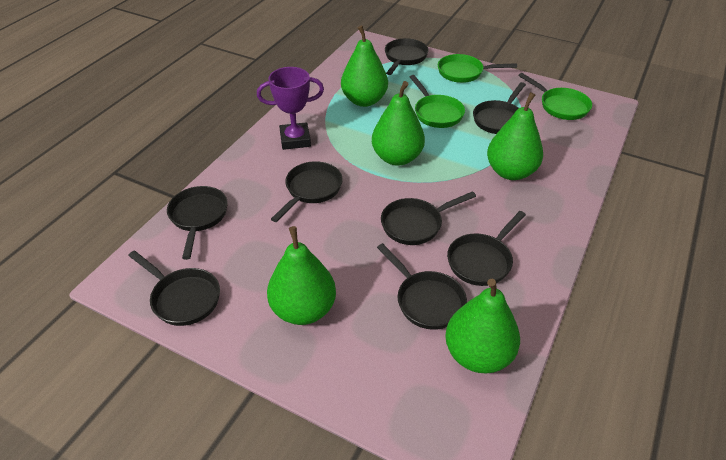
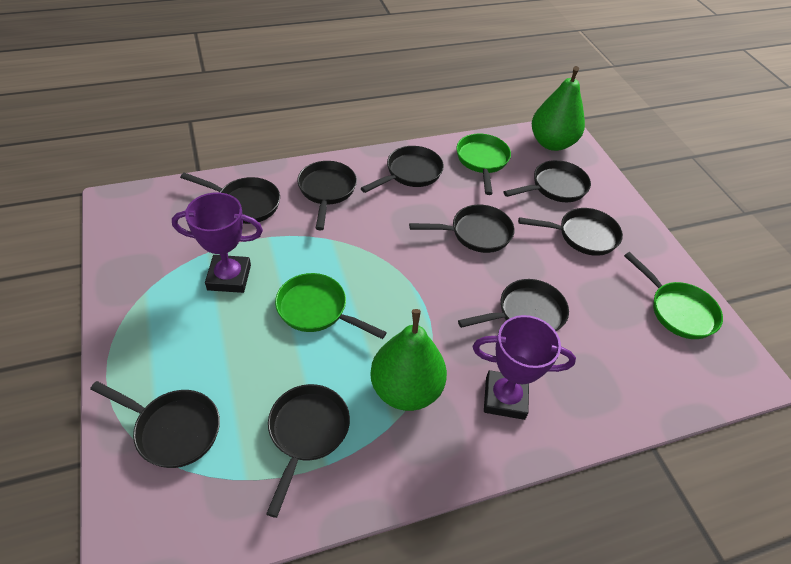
black pan: [128,251,220,326] [167,186,228,260] [271,161,343,222] [377,243,467,330] [381,191,476,245] [385,38,429,75] [447,211,526,286] [473,82,526,134] = 8 -> [90,381,220,468] [180,173,280,224] [266,384,350,518] [297,161,357,230] [361,146,444,193] [409,204,515,253] [458,279,569,331] [504,160,591,202] [518,208,623,256] = 9
green pear: [267,226,336,325] [341,25,388,107] [372,81,425,166] [445,278,520,373] [487,92,543,180] = 5 -> [370,309,447,411] [532,66,585,151] = 2
purple trophy: [257,67,324,150] = 1 -> [172,192,263,293] [473,315,576,420] = 2

